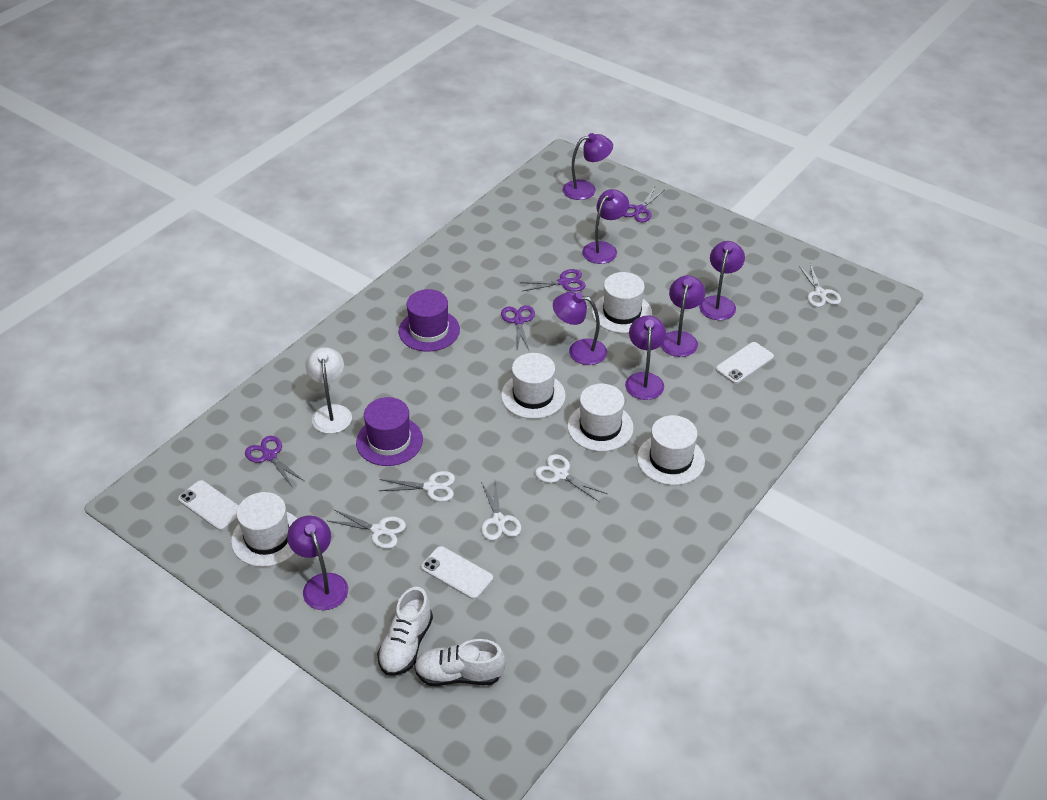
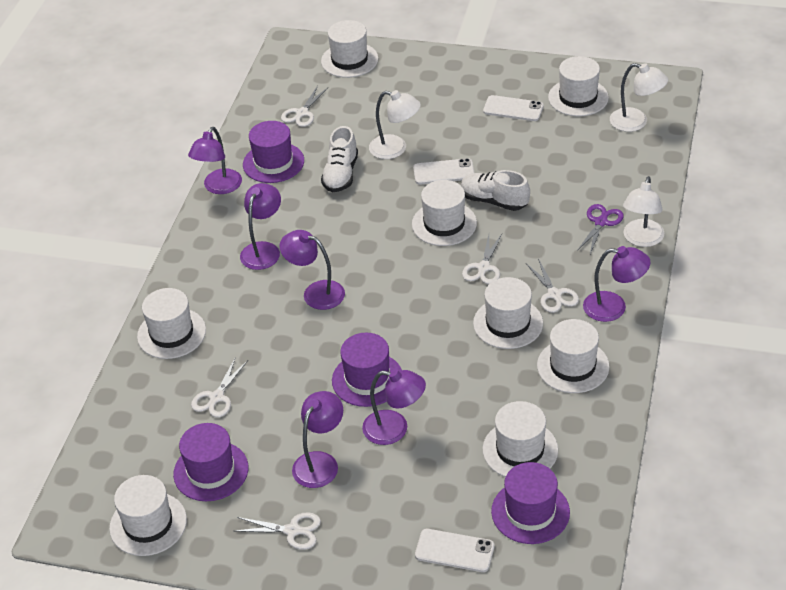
purple hat: [356,397,423,466] [399,289,460,352] = 2 -> [173,423,248,501] [243,121,304,183] [332,333,402,407] [491,462,570,544] = 4
purple lamp: [287,515,348,610] [553,292,607,365] [563,133,613,200] [582,189,629,264] [625,315,666,400] [661,275,705,357] [699,241,745,320] = 7 -> [188,127,242,194] [240,183,281,270] [279,230,345,310] [292,391,343,488] [362,369,426,445] [583,246,651,322] = 6
purple scissors: [245,436,304,488] [501,305,535,350] [520,269,586,292] [623,187,664,223] = 4 -> [577,204,624,254] = 1
white hat: [231,492,297,567] [501,353,566,419] [567,384,634,452] [592,272,652,333] [637,415,705,485] = 5 -> [109,475,187,556] [137,288,206,359] [321,20,378,78] [412,180,477,246] [473,277,543,349] [483,401,558,477] [537,319,609,393] [548,56,609,116] = 8
white lamp: [306,347,352,434] = 1 -> [369,90,421,159] [610,63,668,132] [623,176,664,247] = 3

